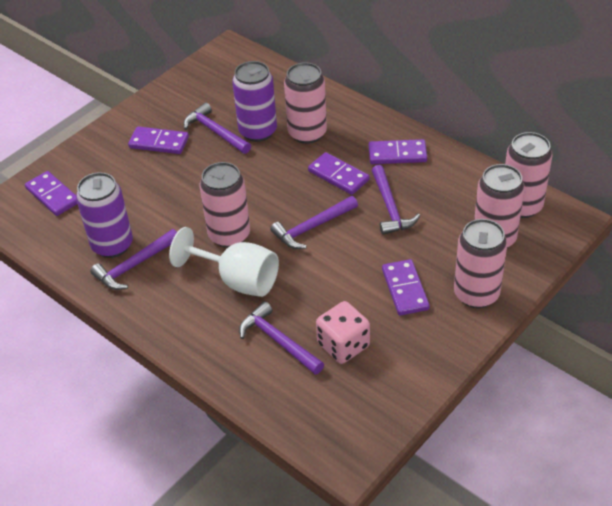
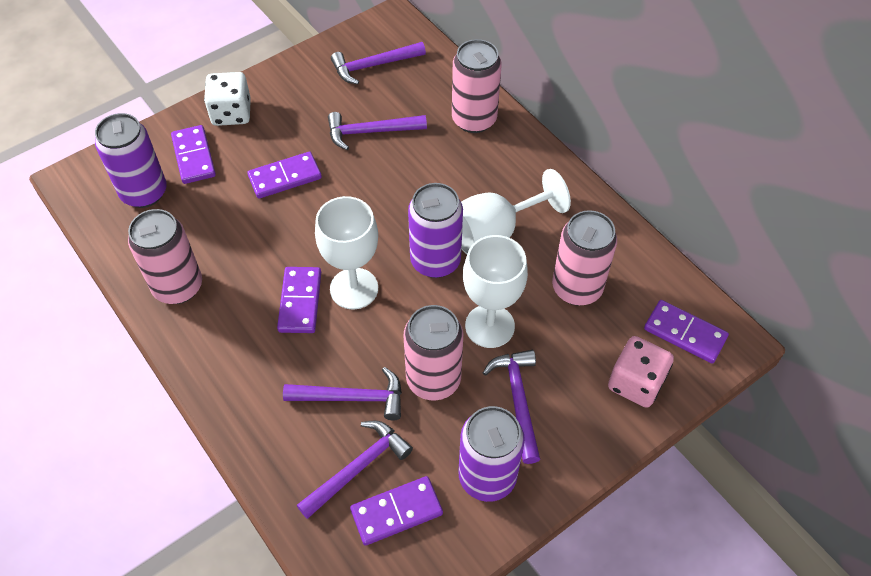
pink can: [200,162,250,248] [284,62,327,144] [454,219,507,308] [474,164,525,248] [505,132,553,218] = 5 -> [128,209,202,304] [404,305,463,401] [452,39,502,133] [552,210,617,306] = 4
purple can: [76,172,133,258] [232,61,277,142] = 2 -> [95,113,167,208] [408,183,463,278] [459,406,525,502] = 3
white dice: none = 0 -> [204,72,251,126] = 1
white goblet: [169,227,279,297] = 1 -> [315,196,378,309] [461,169,571,254] [463,235,528,348] = 3

